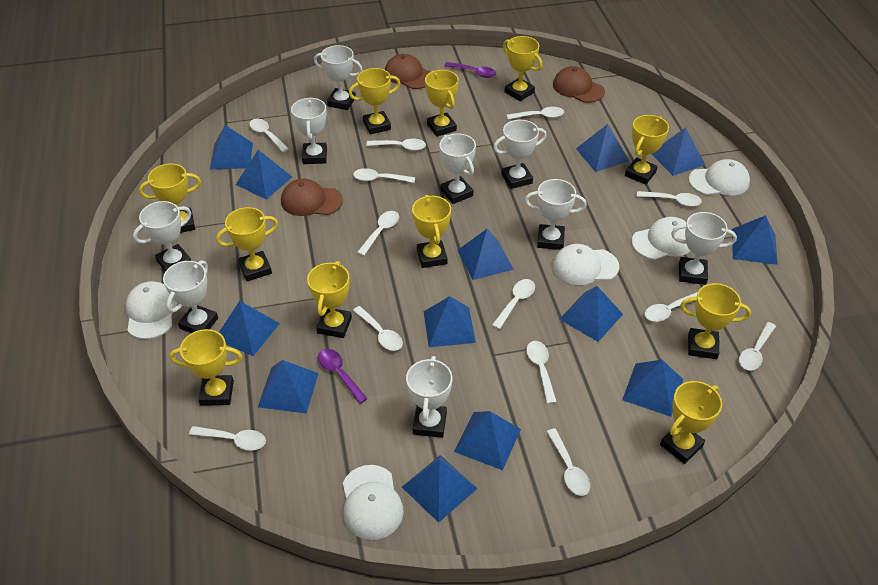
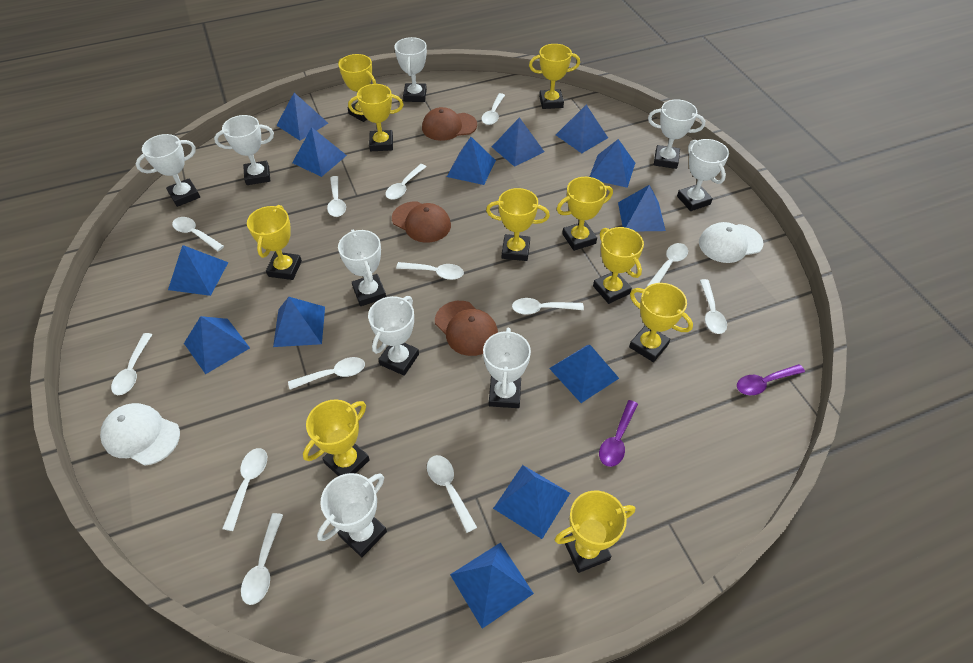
white cap: [125,281,177,339] [343,465,404,540] [553,244,619,285] [632,217,690,260] [689,159,750,196] = 5 -> [100,403,180,466] [699,222,764,263] = 2
yellow trophy: [139,163,201,233] [170,329,242,406] [216,207,278,281] [307,261,352,338] [349,68,401,134] [412,195,451,268] [425,70,459,137] [503,36,542,101] [625,115,669,185] [660,381,722,464] [680,283,751,359] = 11 -> [247,205,302,280] [303,399,370,476] [338,54,376,122] [348,84,404,151] [486,188,550,261] [529,44,580,109] [555,491,635,573] [557,177,613,251] [593,227,644,304] [629,283,693,362] = 10

